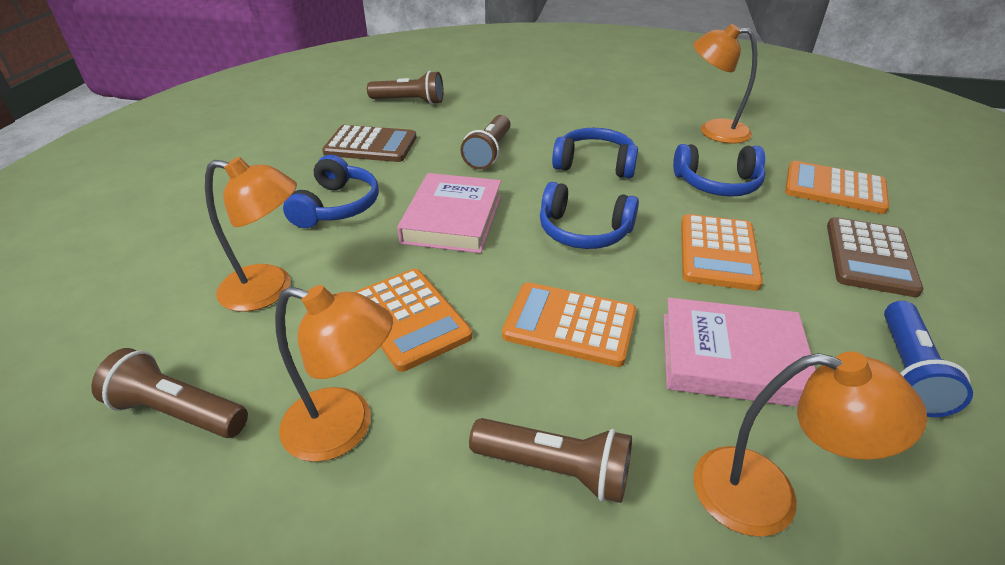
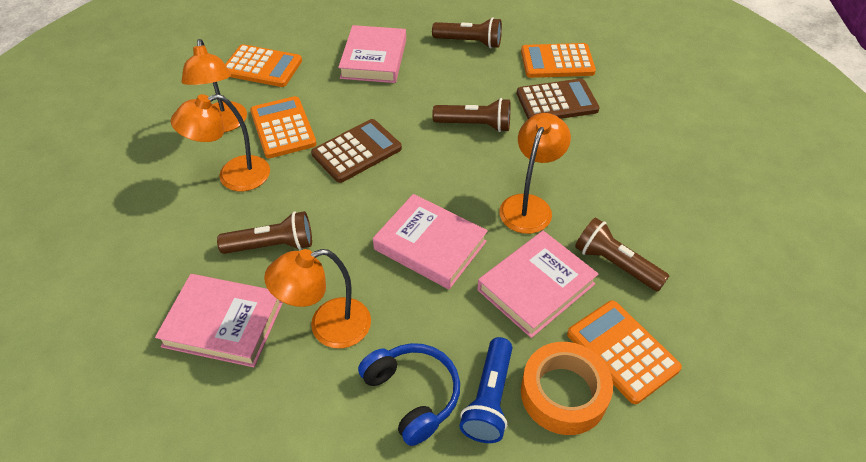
blue headphones: [283,155,379,228] [540,182,639,249] [552,128,638,178] [673,144,766,196] = 4 -> [358,343,460,446] = 1
orange tape: none = 0 -> [521,342,613,435] = 1
pink book: [397,173,501,253] [664,298,816,407] = 2 -> [155,274,283,367] [338,25,406,83] [373,194,488,289] [477,231,598,338] = 4

